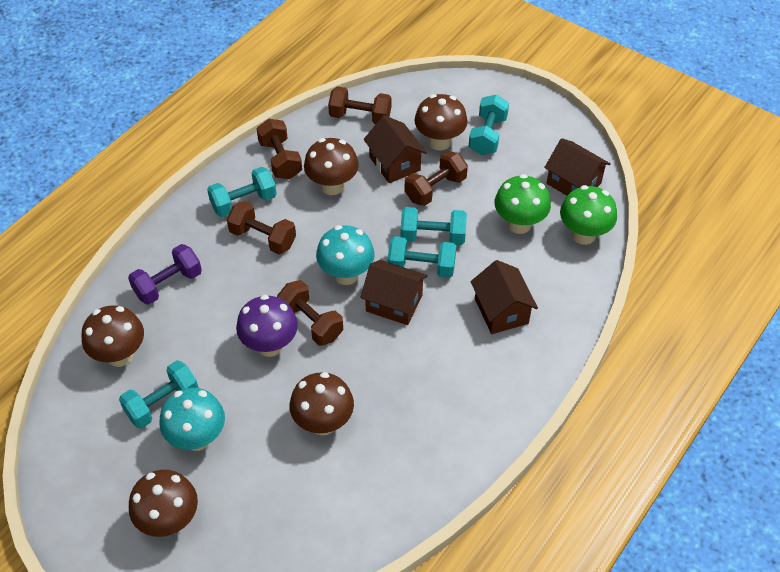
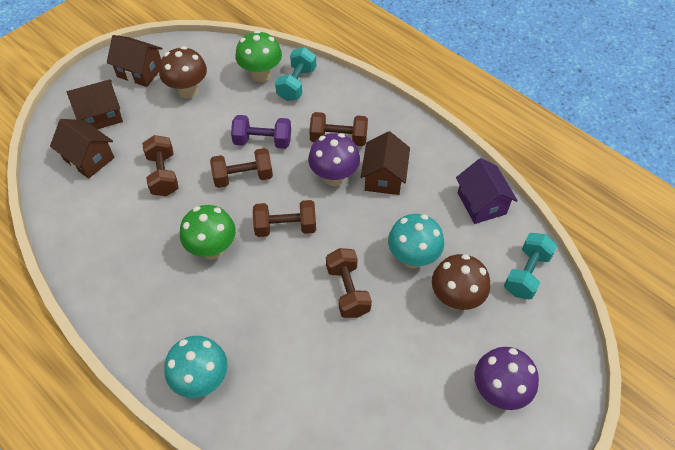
brown mushroom: [81,305,144,367] [129,470,198,537] [289,372,354,435] [304,138,359,195] [415,94,468,150] = 5 -> [159,46,207,98] [432,254,490,310] = 2
purple house: none = 0 -> [456,158,518,224] = 1
purple mushroom: [236,295,298,357] = 1 -> [308,133,360,186] [475,347,539,410] = 2
turquoise dumbbell: [119,360,199,429] [207,167,277,217] [388,236,456,278] [400,207,467,245] [469,94,509,155] = 5 -> [275,47,316,101] [504,233,557,300] = 2

